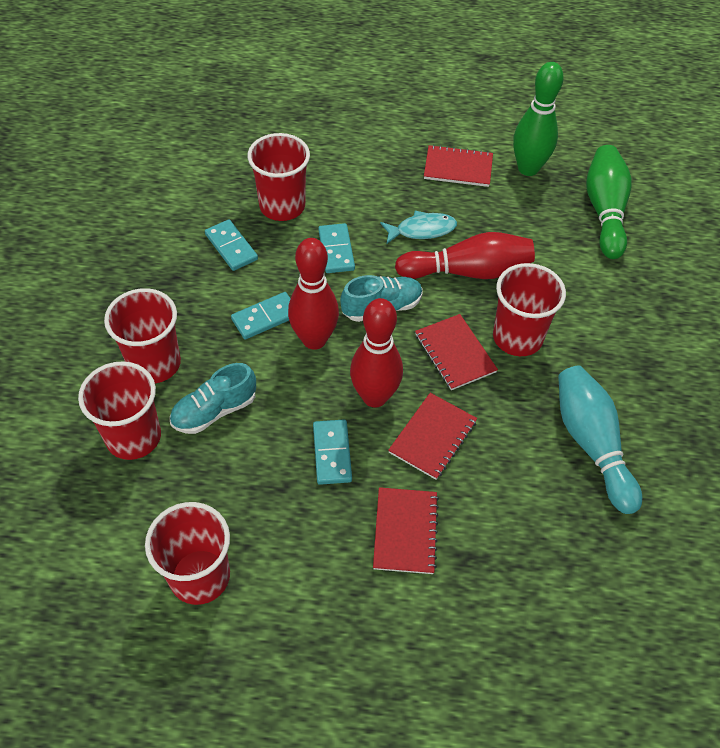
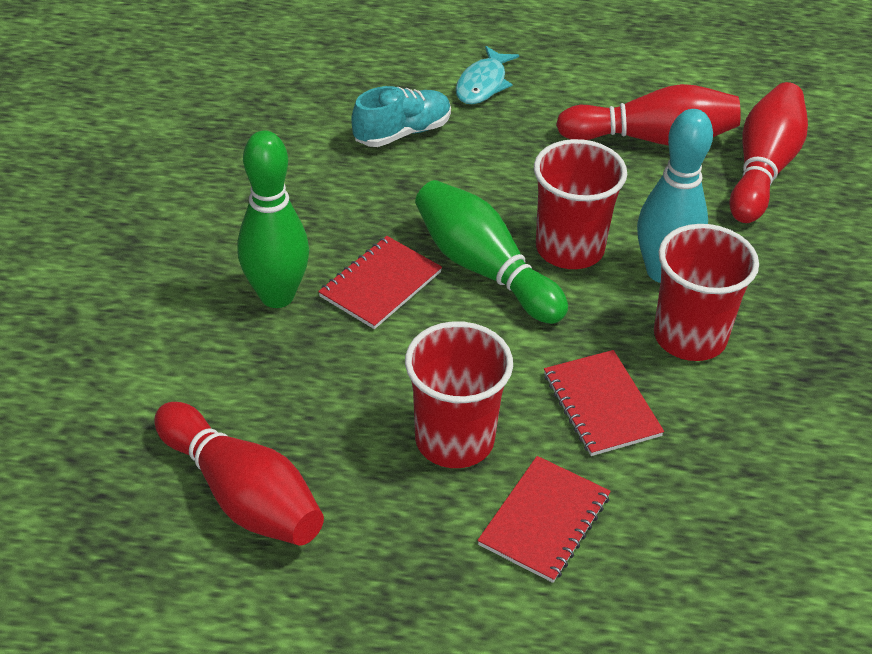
red cup: [78,361,161,460] [104,288,181,383] [145,502,230,605] [248,133,310,221] [493,263,566,356] = 5 -> [405,321,513,468] [534,139,627,269] [654,224,759,361] = 3
red notebook: [373,487,439,574] [388,393,477,480] [415,314,498,390] [424,145,493,187] = 4 -> [318,236,442,329] [477,456,611,583] [544,350,664,456] = 3
turquoise domino: [205,219,258,271] [231,292,291,339] [313,420,352,485] [318,223,355,273] = 4 -> none = 0
turquoise shoe: [170,363,256,434] [340,275,423,322] = 2 -> [351,86,451,147] = 1

